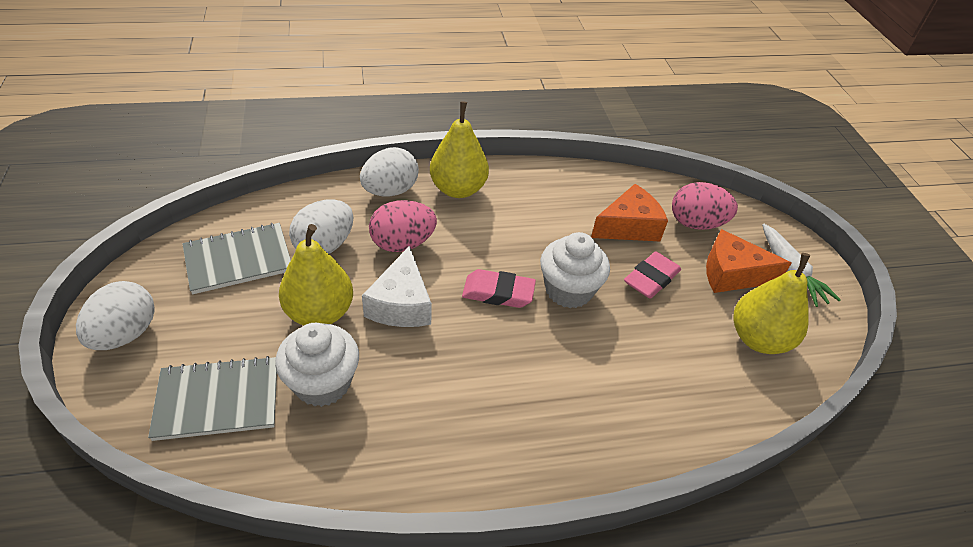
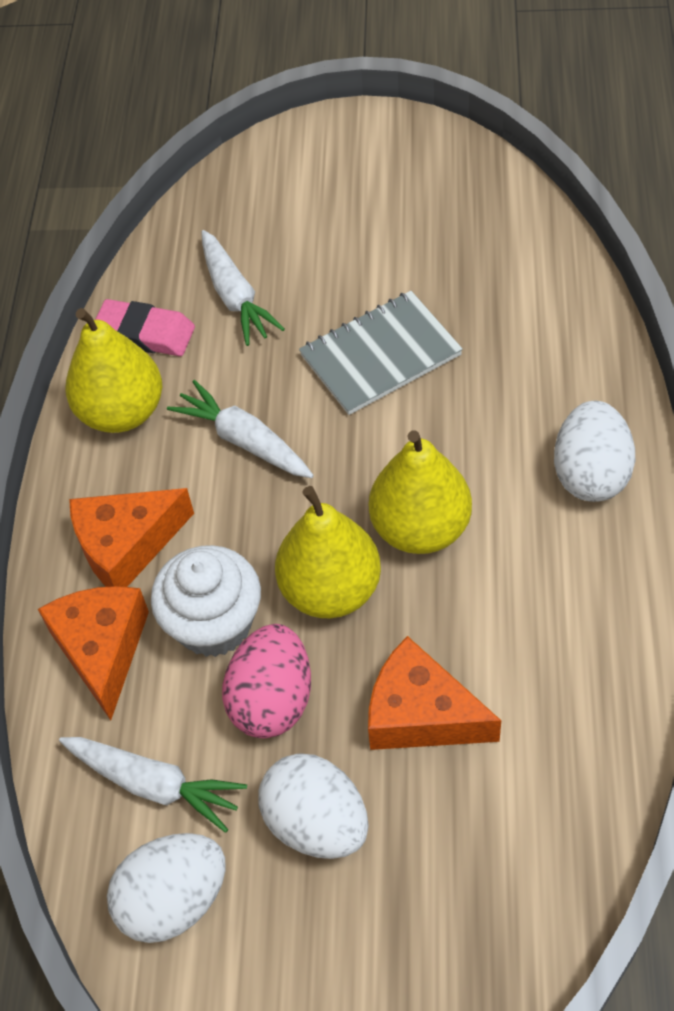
grey notebook: [148,356,277,441] [182,223,291,294] = 2 -> [299,291,463,415] = 1
orange cheese: [591,184,668,241] [706,229,792,293] = 2 -> [38,586,149,720] [69,488,194,587] [368,636,501,750] = 3
pink egg: [369,200,437,252] [672,182,738,230] = 2 -> [222,624,311,738] = 1
pink eraser: [462,269,536,308] [624,251,681,299] = 2 -> [95,299,195,356] = 1
white carrot: [762,224,841,307] = 1 -> [59,737,247,833] [167,380,314,478] [202,230,285,346] = 3
white cheese: [362,246,432,327] = 1 -> none = 0
white cupcake: [275,323,359,407] [540,232,610,308] = 2 -> [151,545,261,657] = 1

